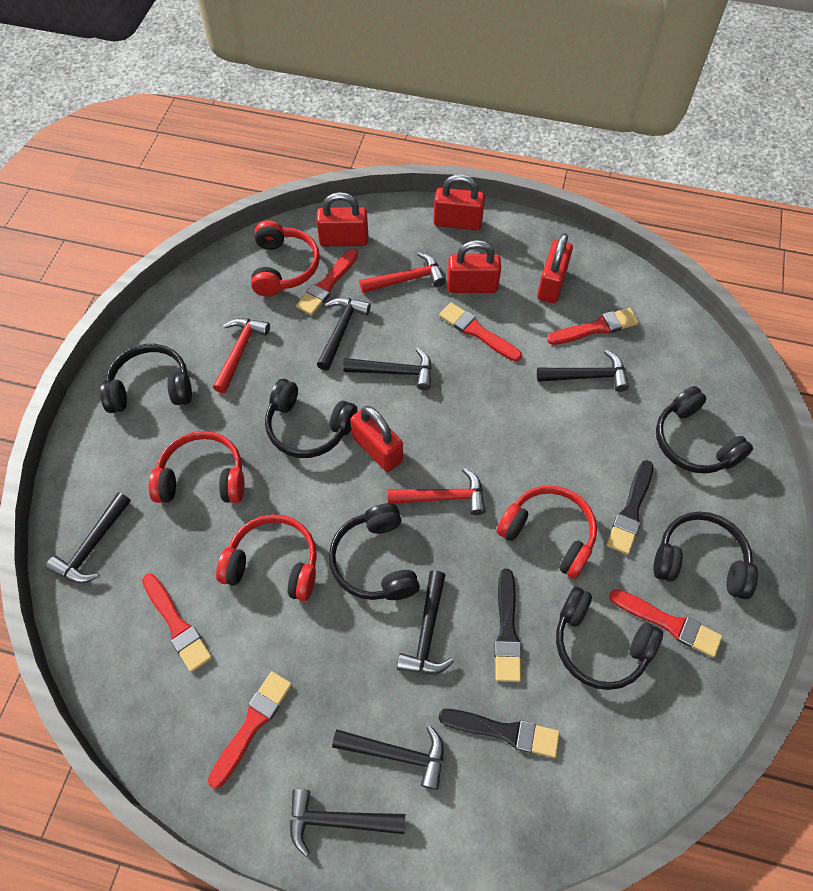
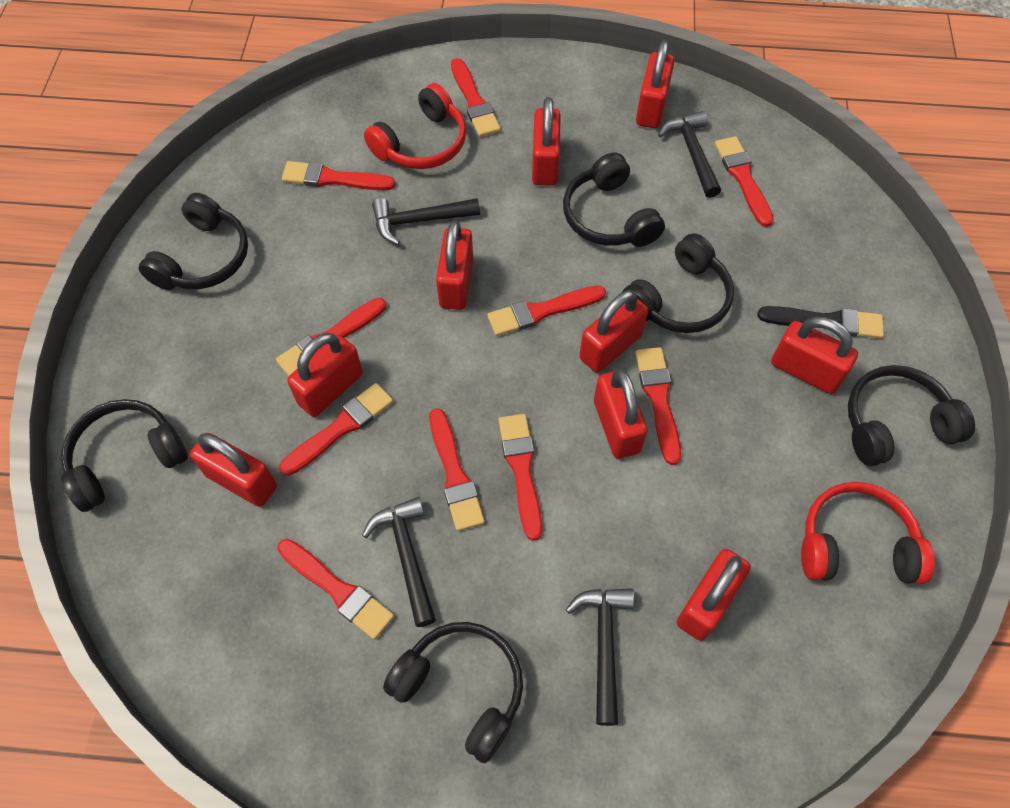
black brush: [438,709,560,758] [494,569,522,682] [607,460,653,555] = 3 -> [758,306,884,338] = 1
black hammer: [46,492,131,584] [290,789,405,857] [316,297,371,371] [332,725,443,790] [343,348,432,390] [397,570,454,674] [537,350,629,392] = 7 -> [362,497,436,627] [372,198,480,245] [566,588,634,726] [658,111,721,198] = 4
red brush: [142,574,212,672] [208,671,292,789] [296,249,358,315] [439,302,522,362] [547,308,639,345] [609,589,723,658] = 6 -> [276,298,386,376] [277,539,394,640] [279,383,393,476] [282,161,395,190] [429,408,485,531] [451,58,501,137] [487,286,606,336] [498,414,542,541] [635,347,681,465] [715,136,774,227] = 10
red hammer: [213,318,270,393] [359,252,446,293] [388,468,485,515] = 3 -> none = 0
red headphones: [149,431,244,503] [216,514,317,601] [251,220,320,297] [497,485,597,579] = 4 -> [364,83,466,169] [801,482,935,584] = 2
red padlock: [316,192,368,246] [350,406,403,472] [434,174,485,230] [447,240,501,293] [537,233,573,303] = 5 -> [190,433,277,507] [287,333,363,417] [436,220,473,310] [532,97,561,186] [579,290,648,373] [594,369,648,459] [636,40,675,128] [677,549,751,641] [771,317,858,394] = 9

